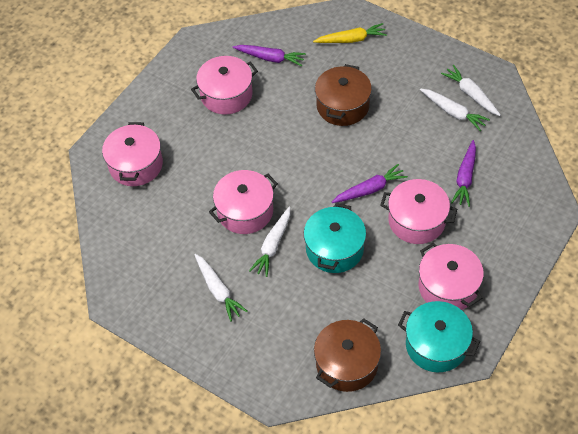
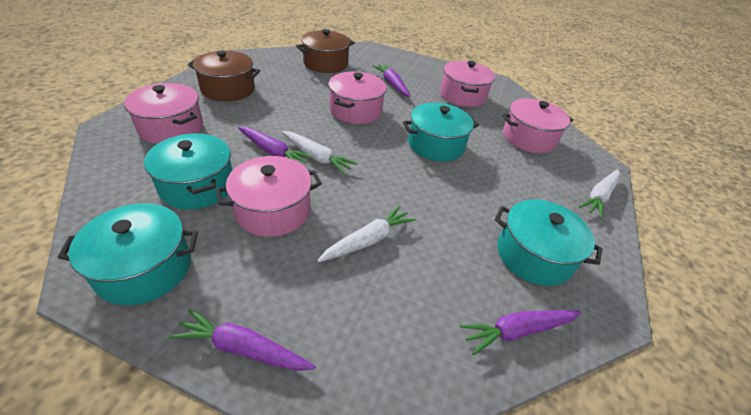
purple carrot: [233,45,306,66] [332,164,408,203] [451,140,476,207] = 3 -> [169,309,316,371] [238,127,312,163] [372,64,410,97] [460,310,581,355] = 4
turquoise pot: [304,203,366,273] [398,301,480,372] = 2 -> [58,203,198,305] [144,133,233,210] [403,103,479,162] [495,199,602,286] = 4
white carrot: [194,254,248,322] [249,207,290,277] [420,88,490,131] [441,65,500,116] = 4 -> [282,131,357,174] [317,205,416,262] [579,169,620,218] = 3
yellow carrot: [313,23,387,43] = 1 -> none = 0

